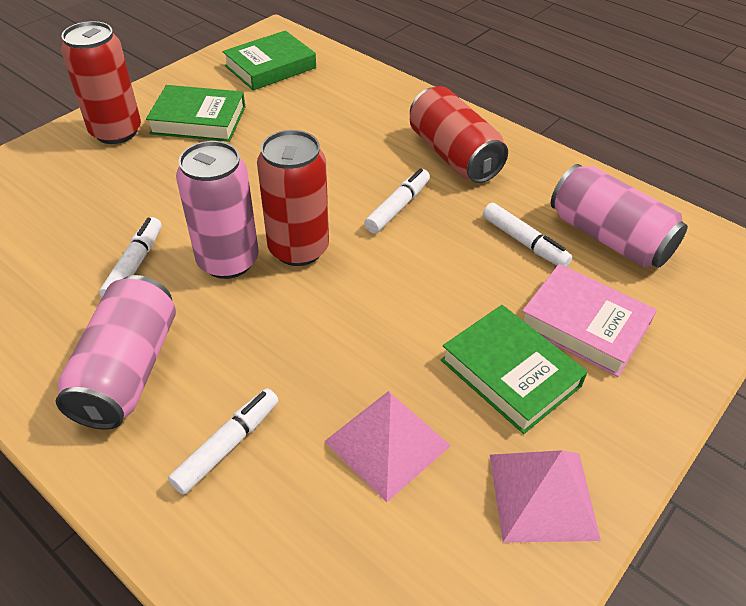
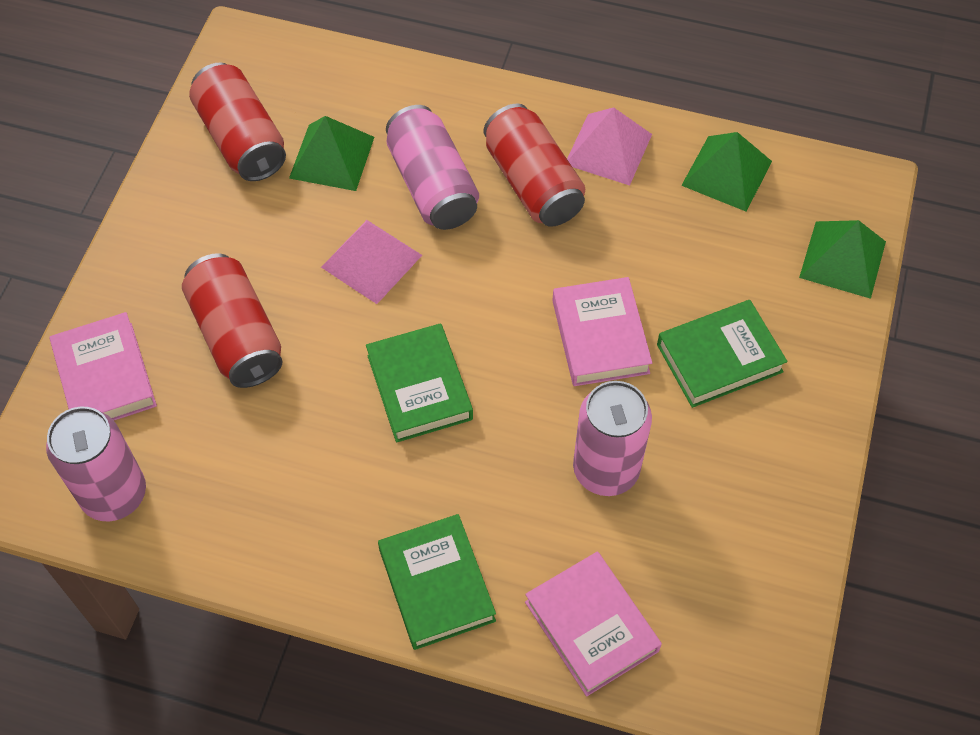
green pyramid: none = 0 -> [289,116,374,191] [681,132,772,211] [799,220,886,299] = 3
pink book: [522,264,657,377] = 1 -> [50,312,157,420] [525,551,662,696] [552,277,652,386] = 3
white marker: [99,217,162,297] [168,388,278,495] [364,168,430,233] [483,203,573,267] = 4 -> none = 0

